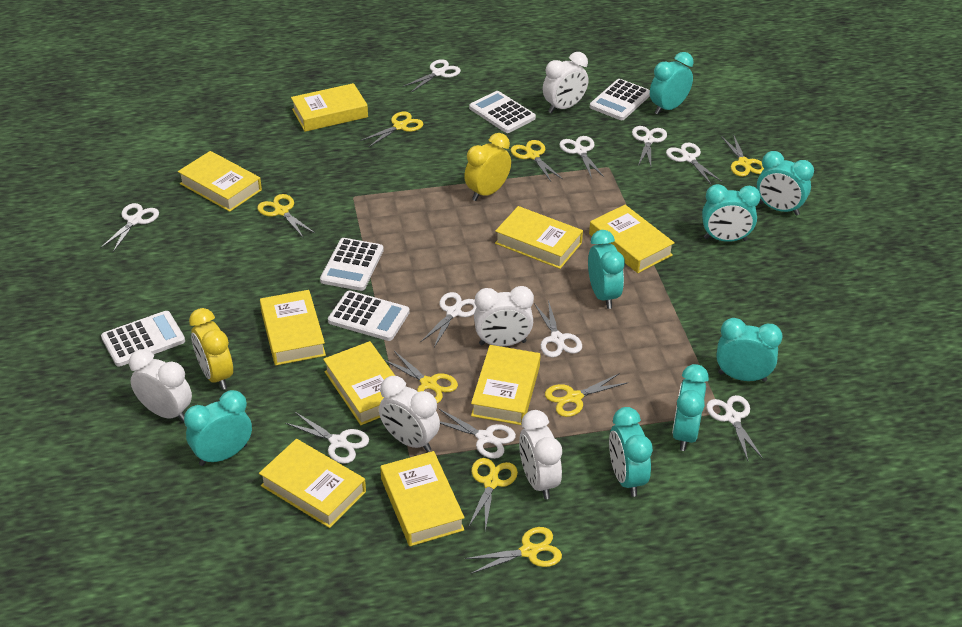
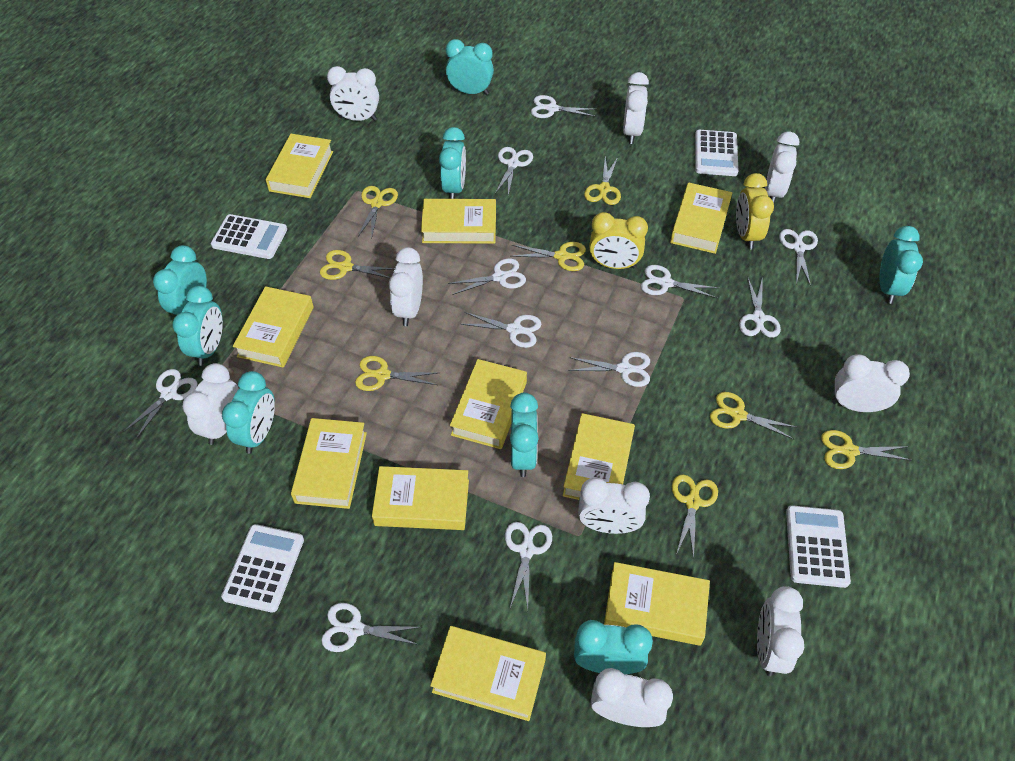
white calculator: [101,311,185,367] [320,238,384,291] [328,290,410,341] [469,91,536,133] [590,79,650,120] = 5 -> [211,214,287,259] [221,524,304,613] [695,130,738,176] [786,505,851,588] = 4
white clock: [129,349,192,422] [379,376,440,452] [474,286,534,347] [519,410,562,499] [543,52,588,113] = 5 -> [182,363,239,445] [327,66,379,121] [389,247,423,326] [578,478,650,534] [591,668,673,727] [623,72,649,144] [757,586,804,676] [765,132,799,203] [832,354,910,412] = 9
white scissors: [100,203,159,252] [285,412,369,464] [402,59,461,92] [420,292,477,347] [438,408,516,459] [534,300,582,357] [560,136,604,179] [632,126,667,166] [666,143,722,184] [706,395,764,461] = 10 -> [123,369,198,439] [321,603,422,652] [448,258,526,295] [460,312,541,348] [495,147,533,196] [505,522,552,609] [531,95,598,118] [568,352,650,387] [641,265,718,298] [739,278,781,338] [779,229,818,286] = 11
yellow book: [178,151,262,212] [259,439,366,528] [260,290,326,365] [291,83,368,132] [323,341,395,425] [380,451,465,546] [471,345,540,425] [495,206,583,269] [589,205,675,273] = 9 -> [233,286,314,367] [266,134,333,198] [291,418,367,509] [372,466,469,530] [421,199,496,244] [430,626,546,721] [450,359,527,449] [563,413,635,500] [604,562,710,646] [670,183,732,254] = 10

